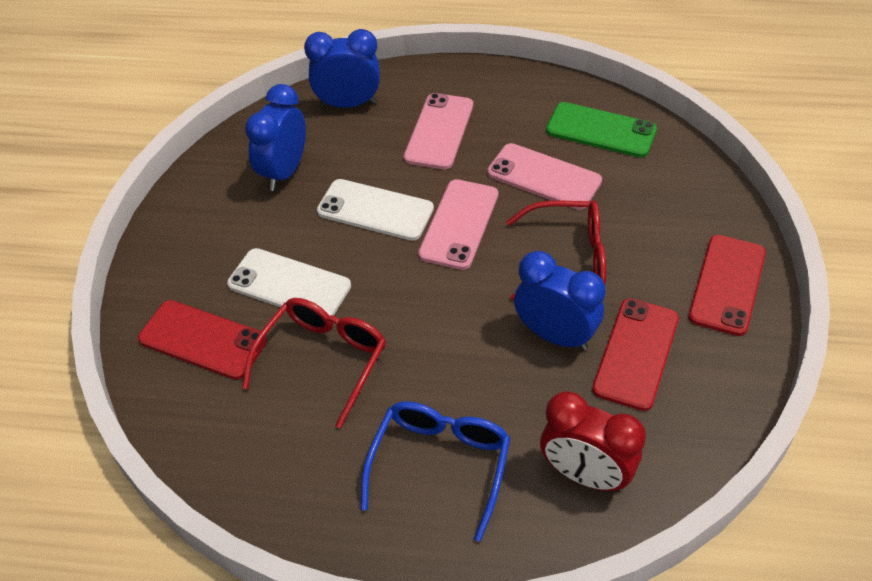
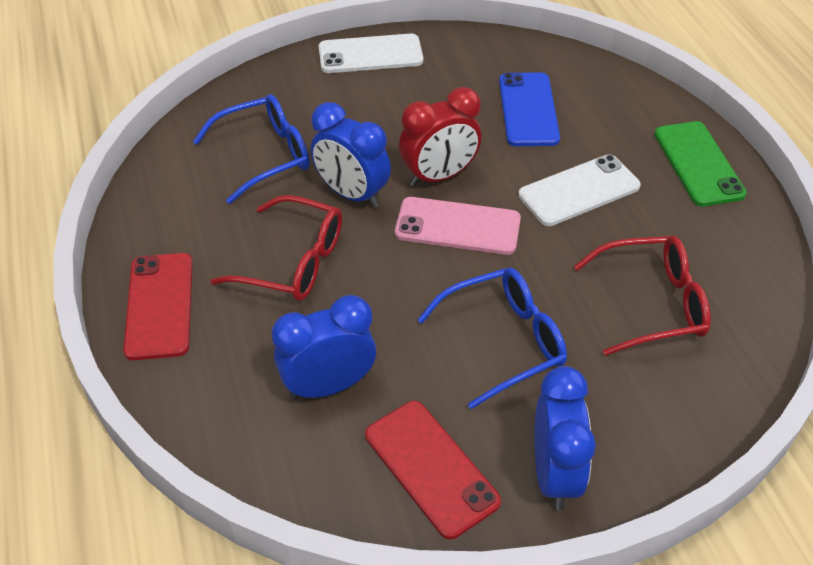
blue glasses: [361,402,510,542] = 1 -> [193,94,310,204] [418,268,567,409] = 2
blue phone: none = 0 -> [499,72,560,146] = 1
pink phone: [404,93,473,169] [418,179,498,270] [487,143,602,210] = 3 -> [395,197,521,255] = 1
red phone: [138,300,267,380] [592,298,679,411] [688,235,766,336] = 3 -> [123,253,193,360] [365,401,501,539] = 2

